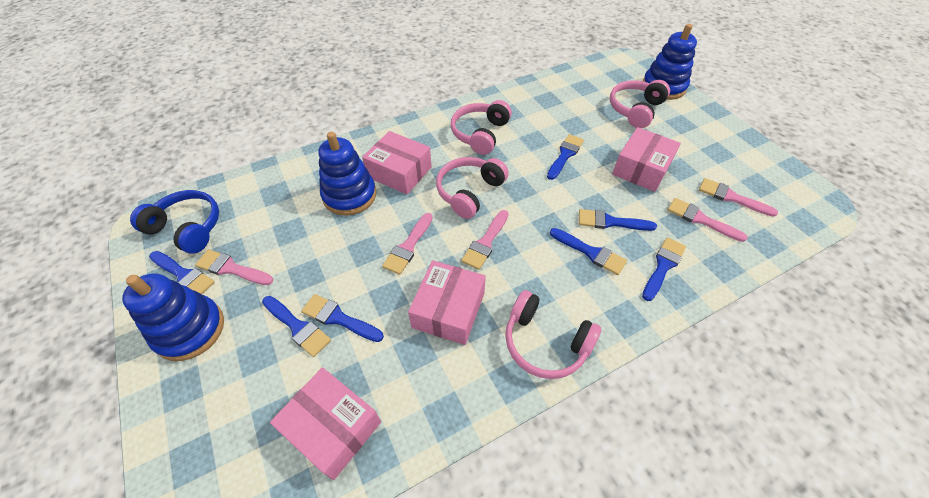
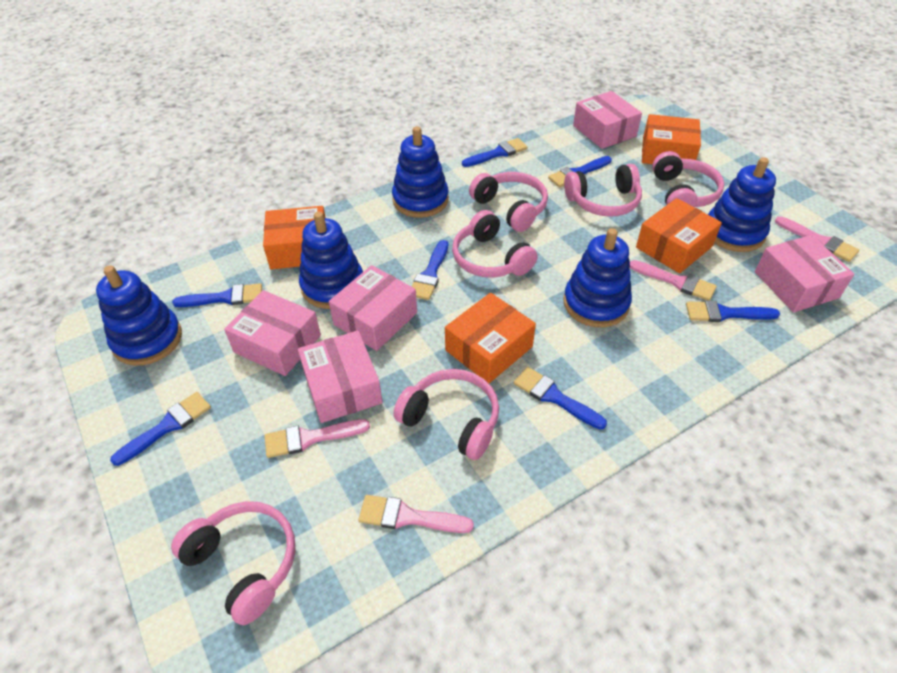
blue headphones: [130,190,219,254] = 1 -> none = 0
blue stacking toy: [122,273,224,361] [319,132,376,216] [643,24,697,100] = 3 -> [96,265,182,366] [299,212,363,309] [392,126,449,218] [563,228,632,328] [708,157,776,252] = 5
orange box: none = 0 -> [263,206,326,269] [445,293,536,383] [636,198,722,274] [642,114,701,164] = 4
pink box: [270,367,381,480] [362,131,432,194] [408,260,486,345] [612,127,681,192] = 4 -> [224,290,321,376] [298,331,383,423] [329,265,417,351] [573,91,642,149] [755,235,854,312] = 5
pink brush: [195,250,273,285] [382,213,433,275] [461,210,509,270] [667,198,748,242] [699,178,778,217] = 5 -> [265,419,370,458] [358,495,474,533] [630,260,717,301] [775,216,859,262] = 4
pink headphones: [436,157,509,219] [451,100,512,155] [505,290,601,379] [610,80,670,128] = 4 -> [171,501,296,625] [393,369,499,460] [452,210,538,278] [469,172,548,232] [564,164,642,217] [652,151,724,207] = 6

